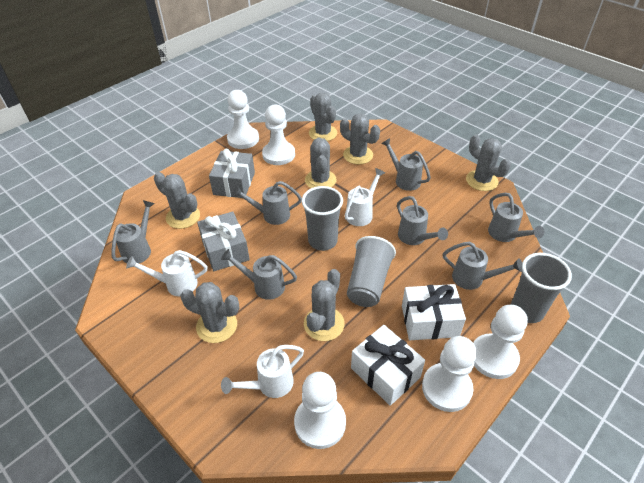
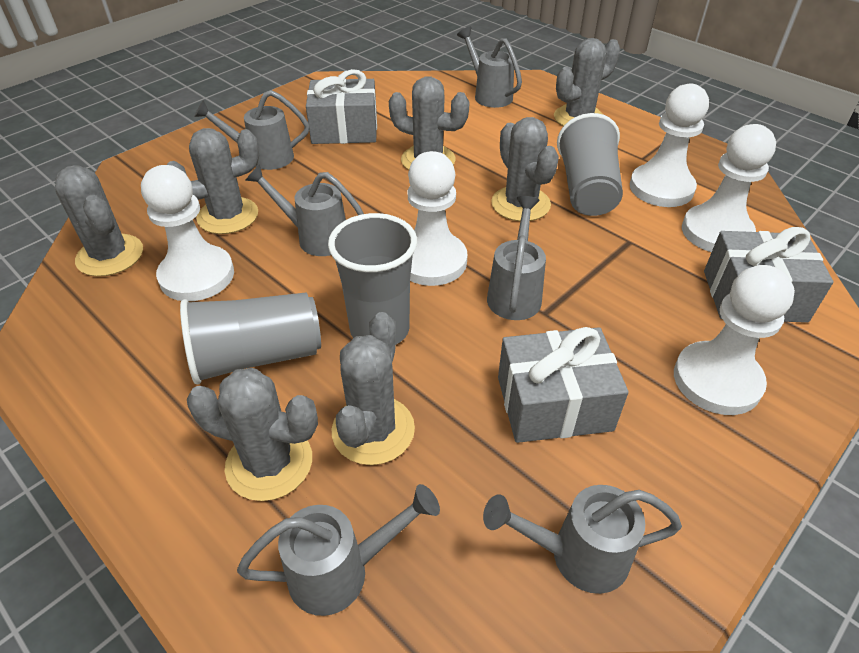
grey gift: [197,211,250,271] [209,149,255,198] = 2 -> [306,69,377,144] [498,327,629,443] [704,227,834,323] = 3
grey watering can: [111,200,155,263] [221,249,297,300] [232,181,302,225] [381,138,431,191] [397,196,448,245] [443,242,522,290] [488,193,544,242] = 7 -> [194,90,309,170] [237,484,440,616] [245,164,364,256] [457,26,522,108] [483,485,682,594] [487,196,546,320] = 6
white gift: [351,325,425,406] [402,284,466,340] = 2 -> none = 0
white watering can: [126,250,207,296] [221,345,304,398] [345,168,385,226] = 3 -> none = 0

